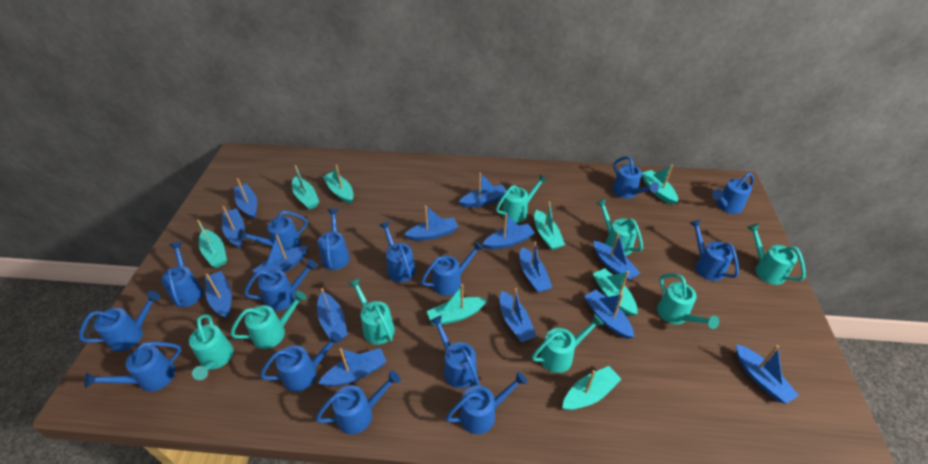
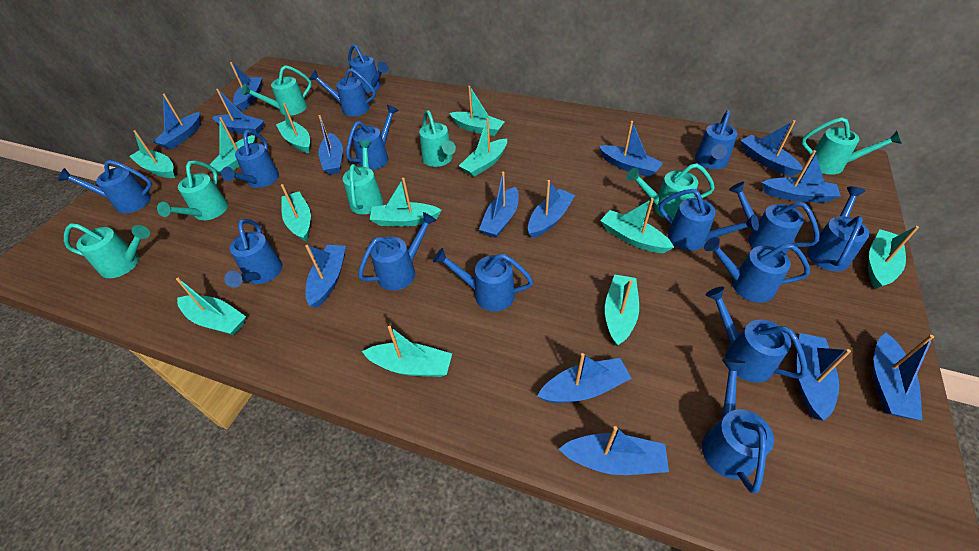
turquoise boat: [197,220,227,268] [292,165,319,210] [323,165,354,204] [427,284,488,326] [534,202,565,250] [562,366,622,410] [593,268,638,316] [642,164,678,205] = 8 -> [129,130,175,178] [176,277,246,335] [207,117,255,175] [276,103,310,153] [281,184,311,242] [362,326,452,377] [370,178,442,227] [449,86,505,136] [459,118,507,177] [600,198,674,253] [605,274,639,346] [868,226,919,289] = 12
turquoise watering can: [189,314,234,380] [230,291,307,349] [348,278,395,345] [496,175,548,223] [532,314,604,373] [596,199,643,256] [657,273,719,329] [747,224,806,285] = 8 -> [64,223,150,278] [157,161,228,220] [242,65,312,116] [343,140,383,214] [419,110,456,167] [626,163,715,220] [801,117,902,175] = 7

